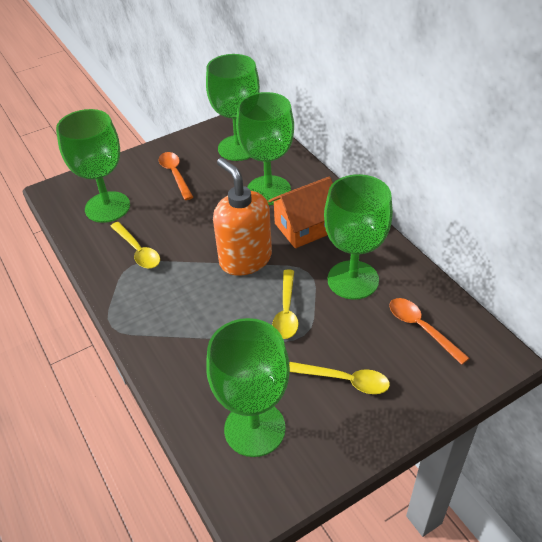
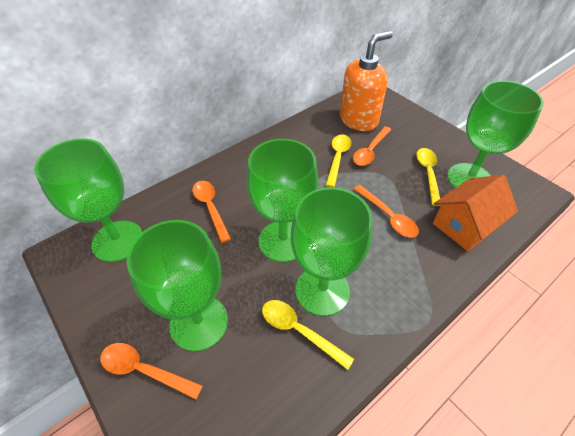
orange spoon: [159,152,193,200] [389,298,469,365] = 2 -> [100,343,203,399] [192,181,231,243] [353,126,392,166] [354,185,419,237] = 4

